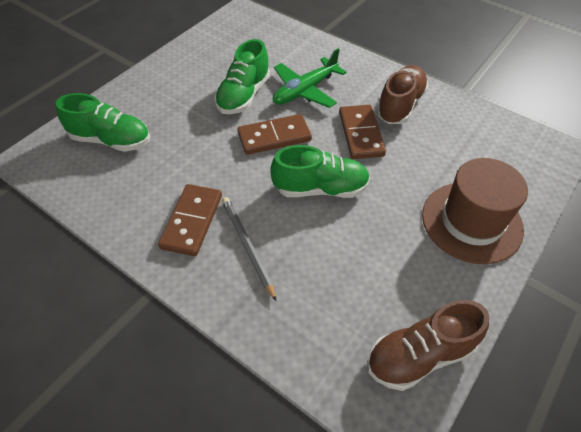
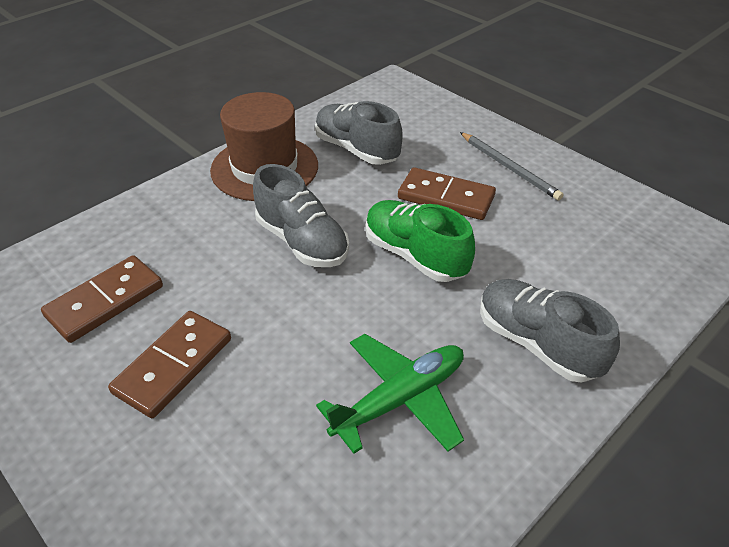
brown shoe: [367,300,489,391] [376,65,429,124] = 2 -> none = 0
green shoe: [56,93,150,152] [215,39,270,114] [270,145,370,198] = 3 -> [365,200,475,282] = 1
grey shoe: none = 0 -> [253,164,349,267] [315,101,403,165] [480,279,620,383] = 3

